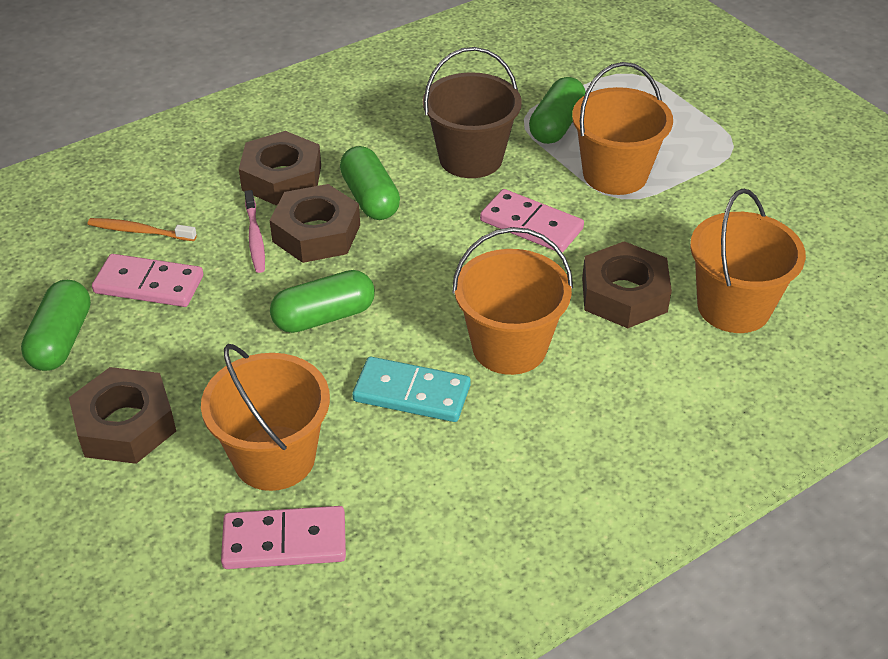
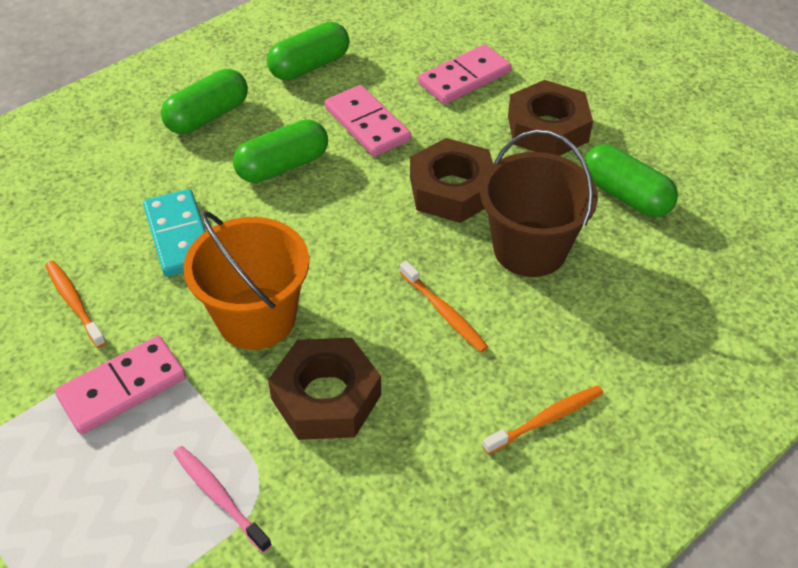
brown nut: [69,367,176,464] [239,131,321,205] [270,184,360,263] [582,241,672,328] = 4 -> [268,338,381,440] [410,138,493,223] [508,80,593,156] = 3
orange bucket: [201,344,330,491] [452,227,573,375] [572,62,673,195] [690,189,806,333] = 4 -> [183,211,309,350] = 1
orange toothbrush: [88,218,197,241] = 1 -> [45,261,107,348] [399,261,488,352] [482,385,604,454] = 3

